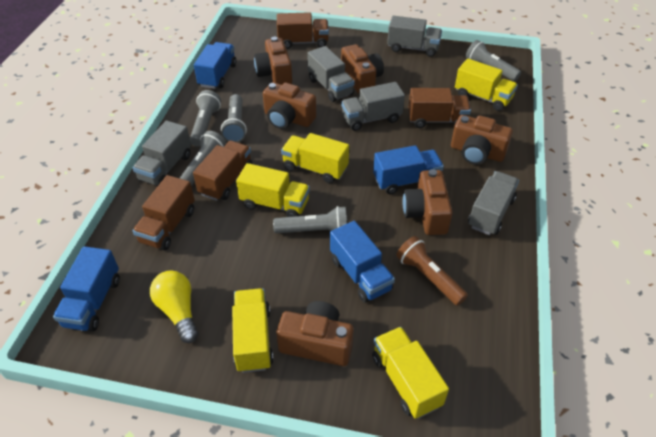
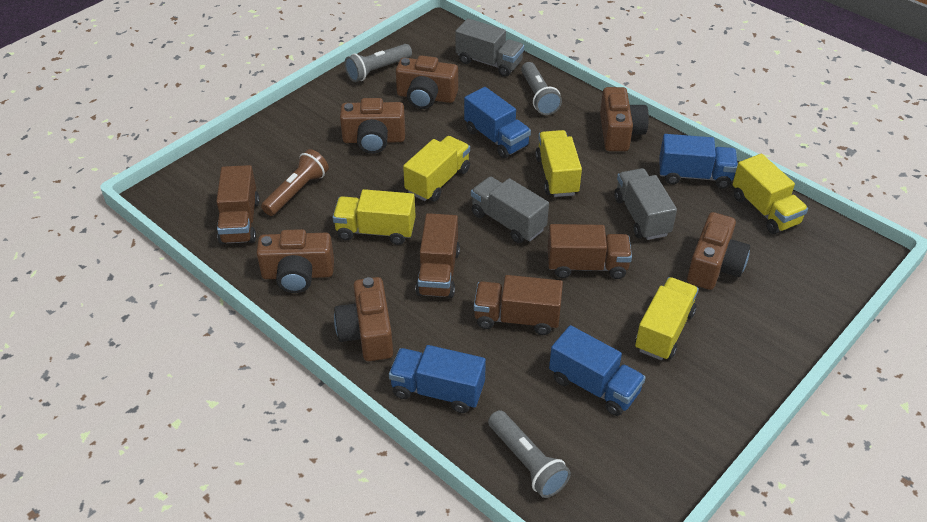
grey flashlight: [180,131,226,187] [190,90,221,146] [221,94,247,142] [273,206,347,233] [466,40,521,81] = 5 -> [344,44,412,82] [488,410,571,498] [521,62,562,115] = 3
grey truck: [133,121,191,185] [307,46,355,102] [341,82,405,131] [387,16,442,57] [468,171,519,235] = 5 -> [455,18,524,77] [471,176,549,243] [614,168,677,240] = 3
yellow light bulb: [150,270,198,343] = 1 -> none = 0

